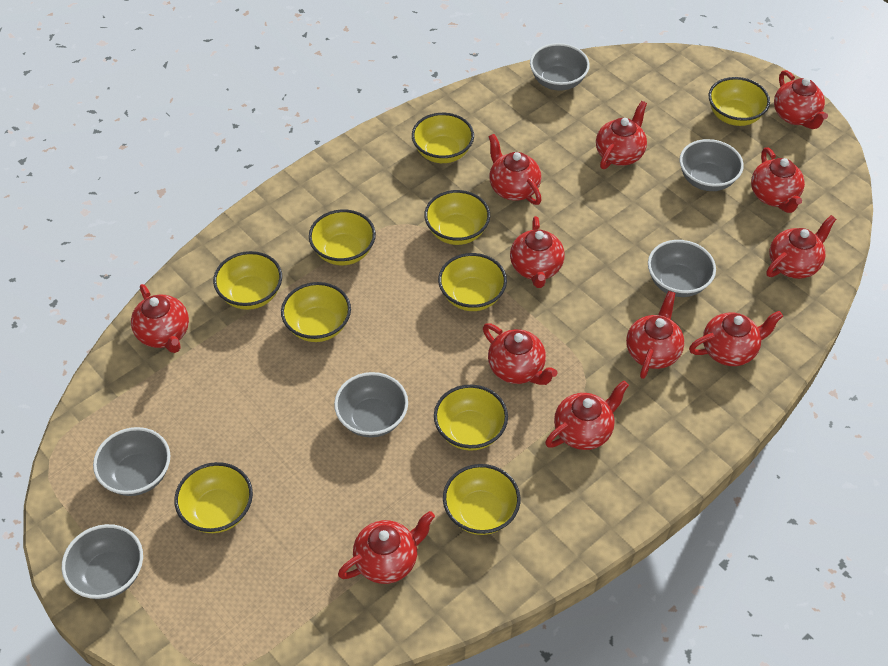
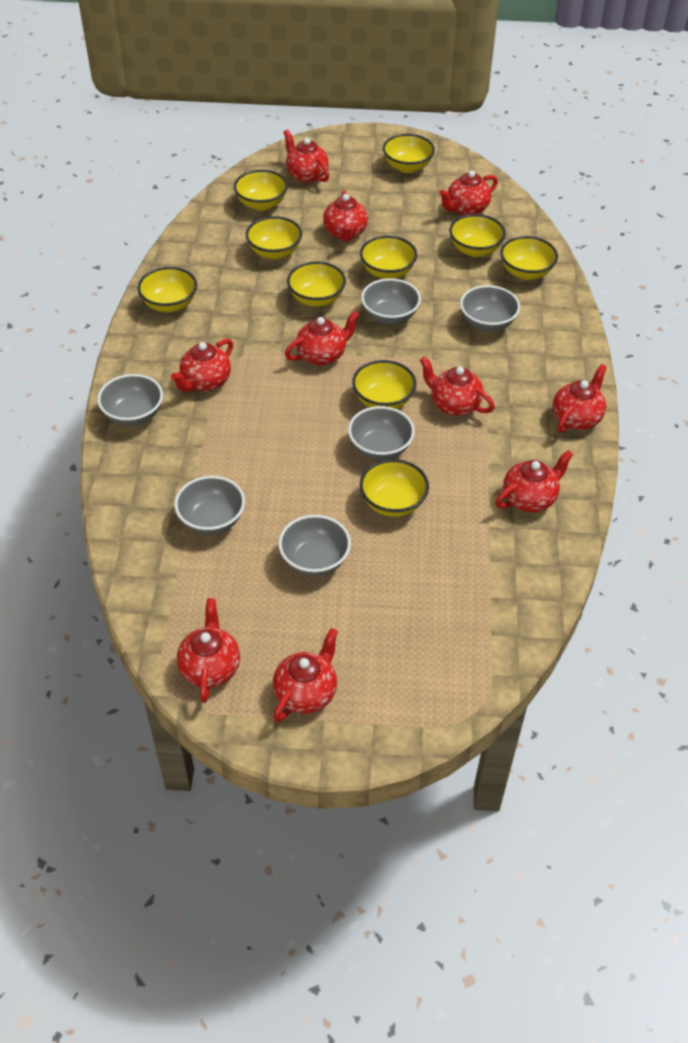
red teapot: [131,284,189,353] [338,511,435,584] [483,323,558,385] [488,134,542,205] [510,216,565,288] [545,380,629,450] [596,101,647,169] [626,291,684,379] [689,311,783,366] [751,147,805,213] [766,215,836,279] [774,70,828,129] = 12 -> [171,339,233,392] [177,598,240,702] [273,628,338,722] [283,130,329,183] [285,311,360,366] [323,191,368,242] [420,356,495,416] [439,170,498,216] [495,450,573,512] [553,364,607,433] = 10

